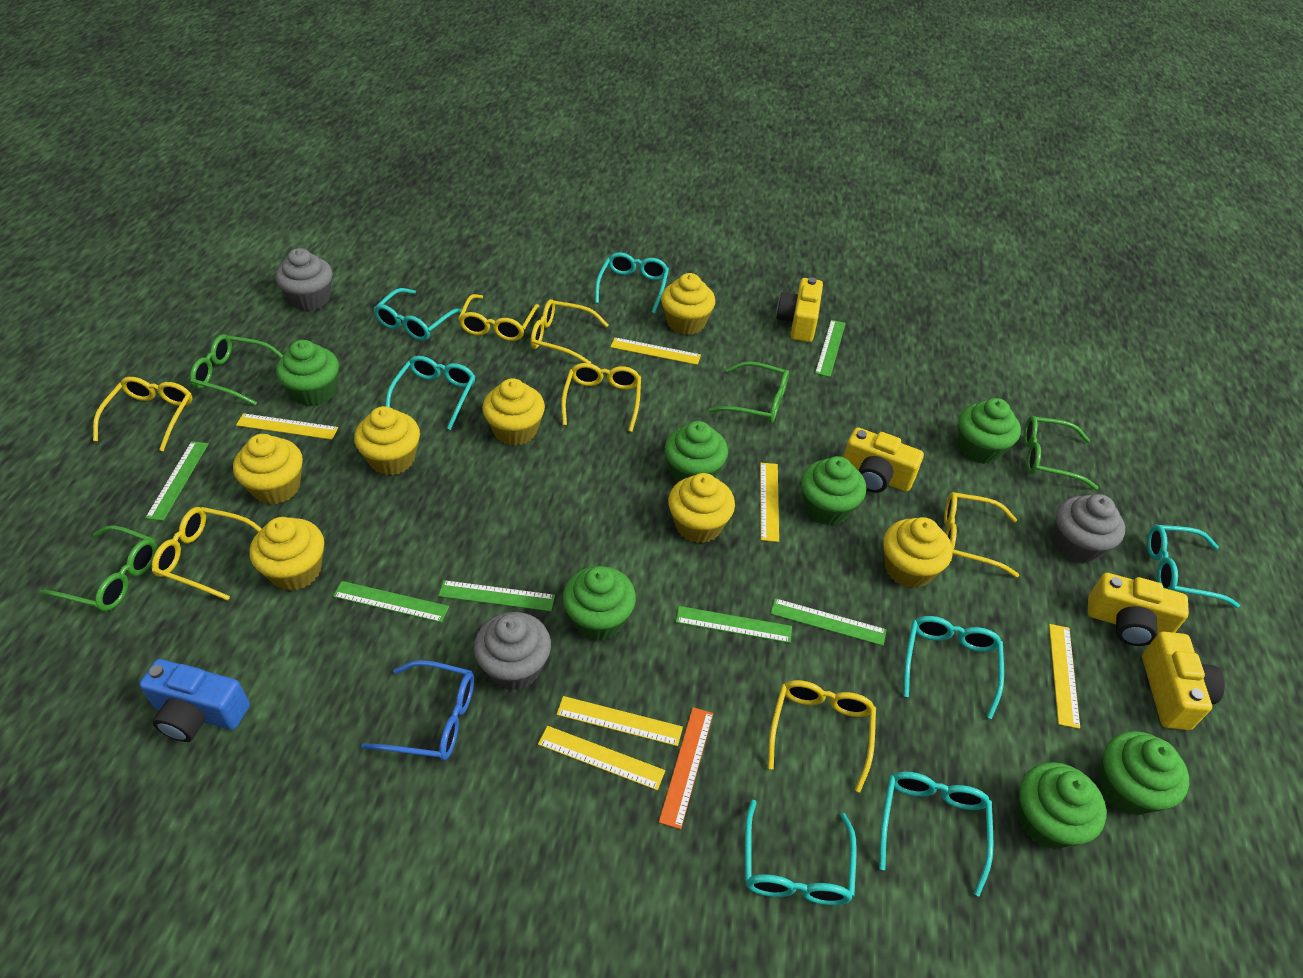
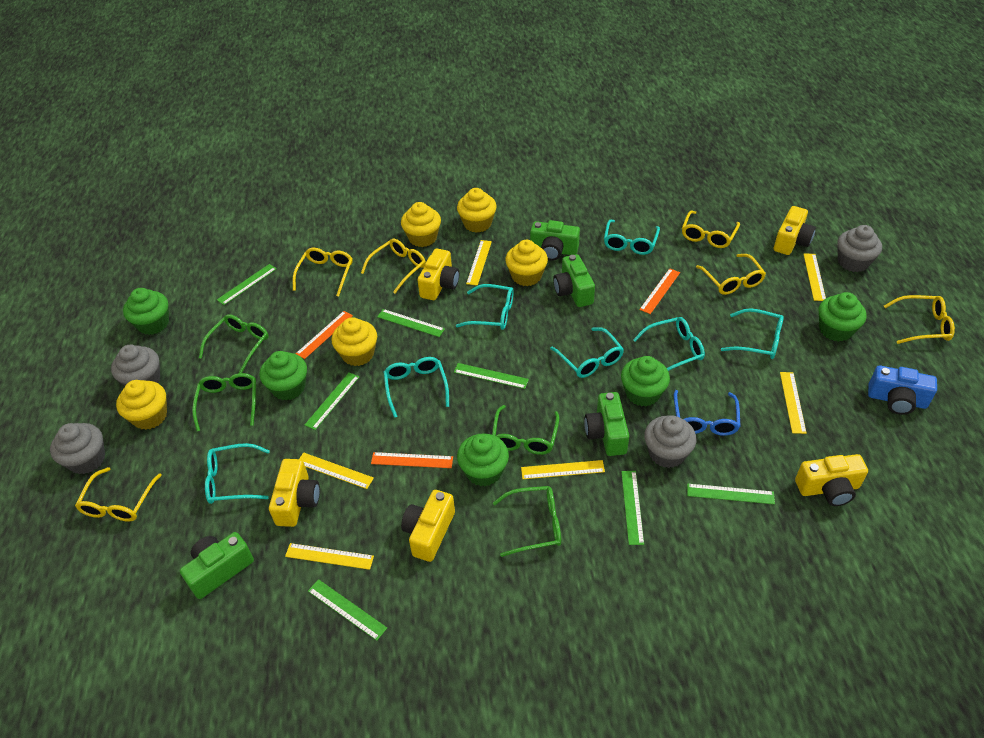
green camera: none = 0 -> [180,532,254,599] [530,220,580,260] [553,254,595,307] [584,392,629,456] = 4
green cupcake: [276,340,339,406] [563,566,636,641] [665,421,728,483] [801,456,866,525] [959,398,1021,464] [1018,762,1107,849] [1099,731,1189,816] = 7 -> [123,288,169,335] [260,351,307,400] [457,434,509,486] [621,356,670,406] [819,292,867,342] = 5
green ruler: [145,441,209,521] [333,581,449,623] [438,580,555,611] [676,606,792,643] [770,598,886,646] [815,320,846,377] = 6 -> [217,264,277,305] [305,372,359,430] [308,579,387,641] [377,309,445,337] [454,363,529,389] [621,471,644,545] [687,483,775,504] = 7
grey cupcake: [276,248,332,311] [474,612,551,690] [1054,494,1125,563] = 3 -> [50,423,105,474] [111,345,160,386] [644,416,697,468] [837,225,882,272] = 4
orange ruler: [659,707,713,829] = 1 -> [295,311,353,359] [371,452,453,468] [639,268,680,314] = 3
yellow camera: [776,277,823,342] [843,427,924,493] [1088,573,1189,646] [1142,631,1225,730] = 4 -> [269,459,320,527] [401,490,455,562] [417,248,459,300] [774,206,816,255] [795,454,868,506] = 5
yellow cupcake: [233,434,303,504] [250,517,324,591] [354,406,420,475] [482,378,545,446] [661,273,715,335] [668,473,735,543] [883,517,953,588] = 7 -> [116,380,167,430] [331,317,377,366] [401,202,441,247] [457,188,497,233] [505,240,548,286] = 5
yellow glasses: [93,377,193,451] [152,507,262,601] [458,294,539,341] [530,299,609,364] [561,363,641,432] [768,680,876,792] [944,492,1019,578] = 7 -> [75,467,162,522] [293,248,353,297] [361,239,426,293] [682,211,740,248] [696,254,766,295] [884,295,955,344] = 6

